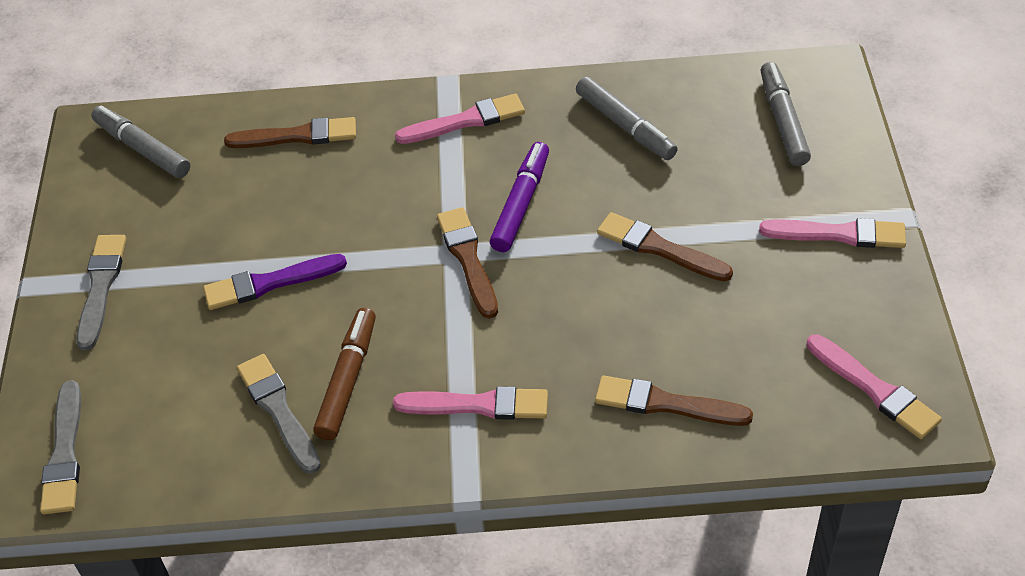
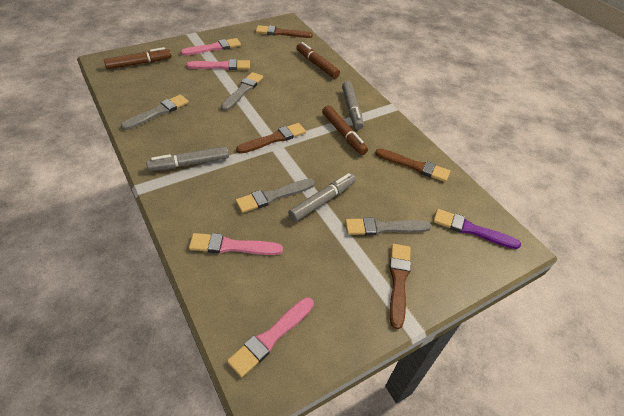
brown marker: [313,308,376,440] = 1 -> [104,47,172,69] [296,42,340,79] [322,105,368,155] = 3
grey brush: [40,380,81,514] [76,235,126,351] [237,354,321,474] = 3 -> [121,95,189,130] [221,72,263,111] [236,179,315,213] [345,217,432,235] = 4
purple marker: [490,142,549,252] = 1 -> none = 0

